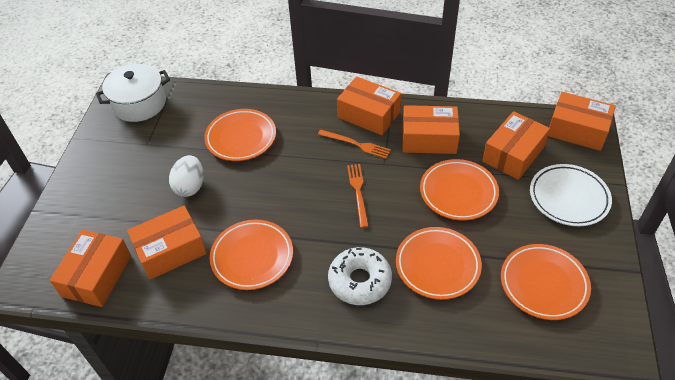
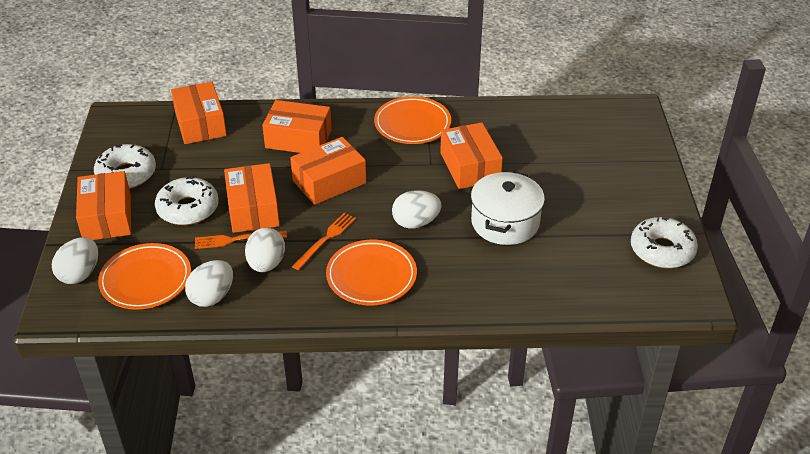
orange plate: [204,109,276,161] [210,220,293,290] [396,227,482,300] [420,159,499,220] [501,244,591,320] = 5 -> [98,243,191,310] [326,240,417,305] [374,96,451,144] = 3
white donut: [328,247,392,305] = 1 -> [94,144,156,189] [155,176,219,225] [631,217,698,268] = 3
white egg: [169,155,204,197] = 1 -> [52,237,98,284] [185,260,233,307] [245,228,285,272] [392,190,442,228] = 4
white plate: [530,164,612,226] = 1 -> none = 0

